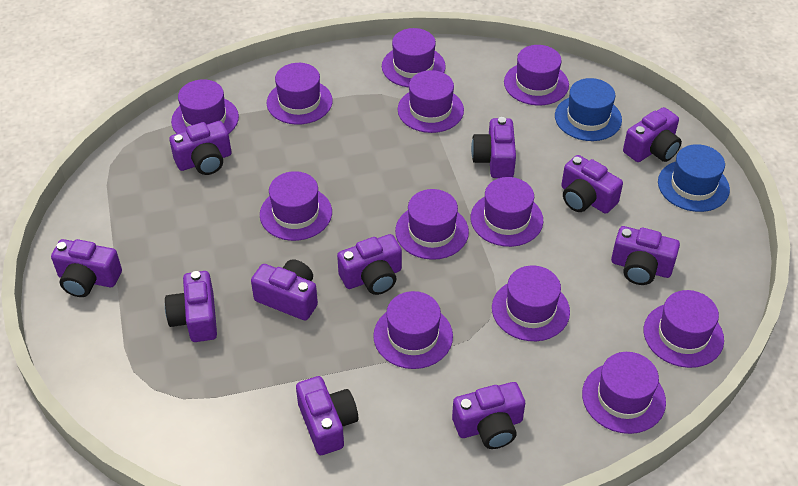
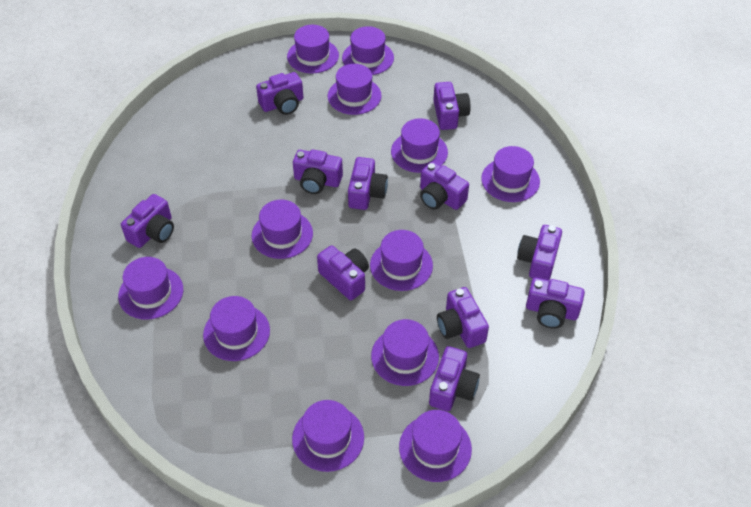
blue hat: [555,78,622,141] [658,144,730,212] = 2 -> none = 0

